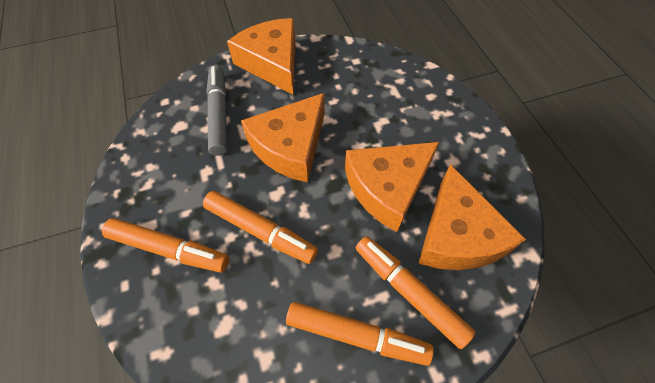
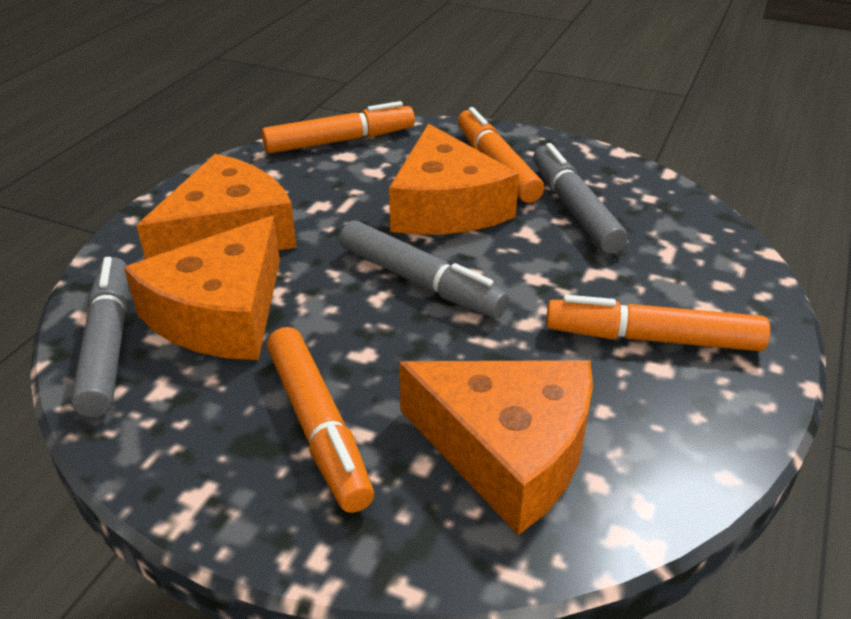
grey marker: [206,65,227,155] = 1 -> [71,257,128,417] [340,220,509,318] [533,143,628,254] = 3

